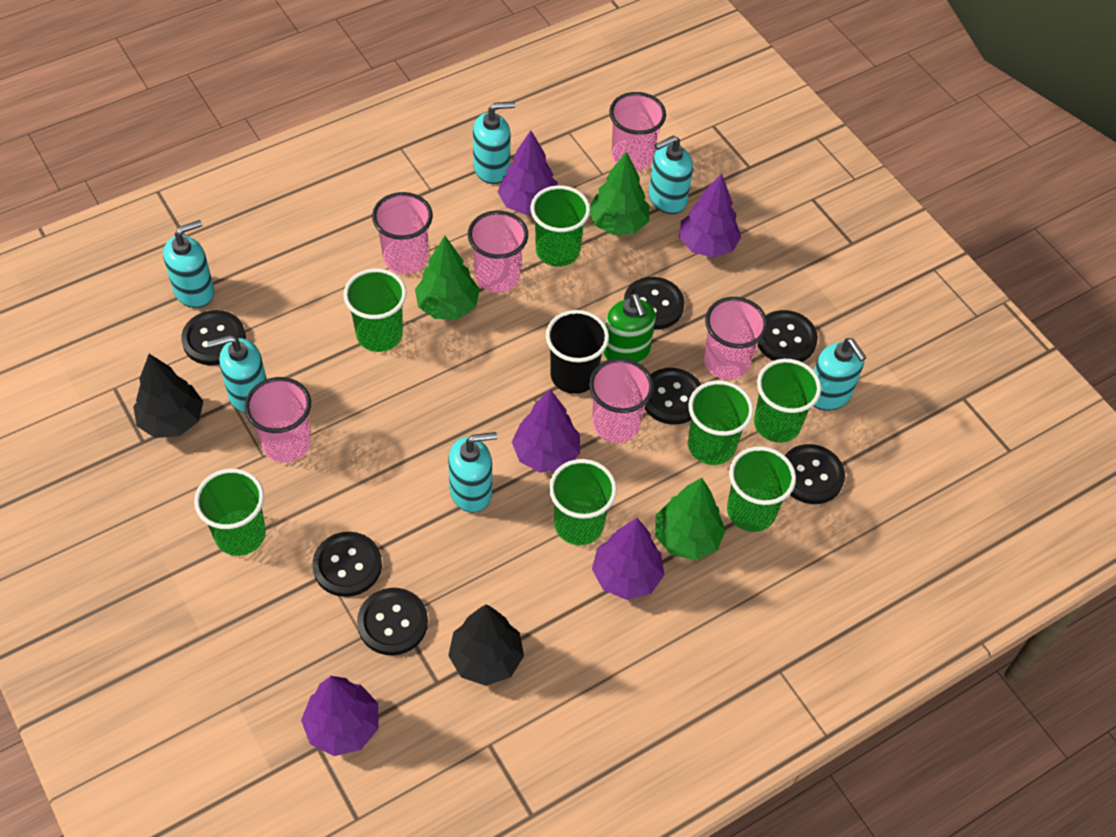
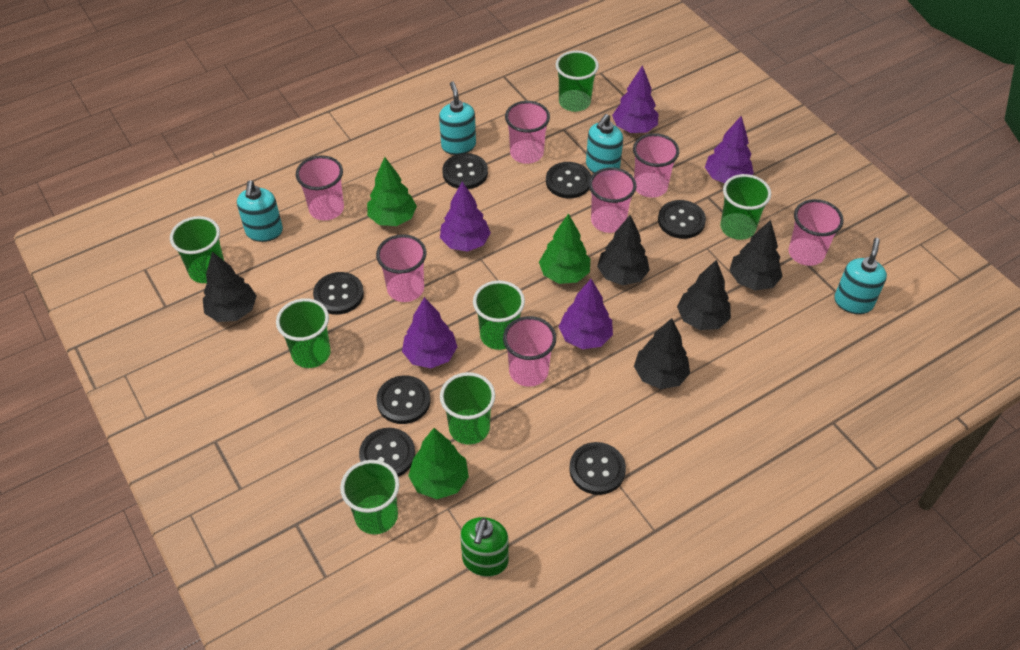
black cup: [546,310,609,394] = 1 -> none = 0
black tree: [133,354,203,438] [448,604,524,686] = 2 -> [203,252,257,322] [597,215,650,285] [634,318,690,389] [677,260,731,330] [730,220,783,291] = 5
pink cup: [244,377,311,463] [372,192,433,274] [468,211,528,293] [589,358,654,443] [609,92,666,171] [704,297,768,380] = 6 -> [296,155,344,220] [376,234,427,302] [503,316,556,387] [505,101,550,164] [589,167,637,233] [633,133,679,198] [789,199,844,266] = 7
turquoise soap dispenser: [163,220,214,308] [207,335,266,413] [448,432,497,513] [473,101,515,184] [649,135,693,214] [814,338,867,411] = 6 -> [237,180,283,242] [439,82,476,155] [586,114,623,173] [834,238,887,314] = 4

